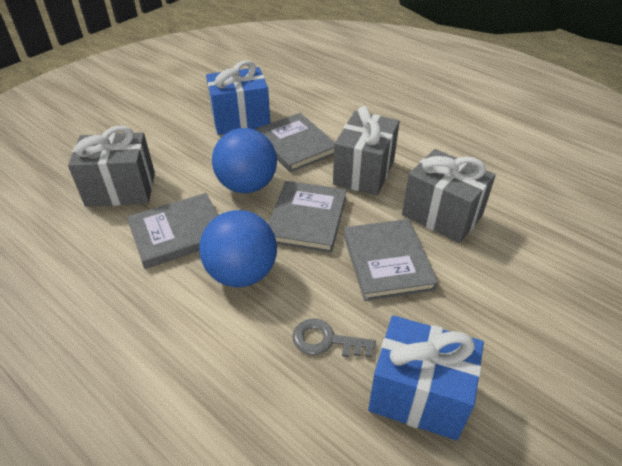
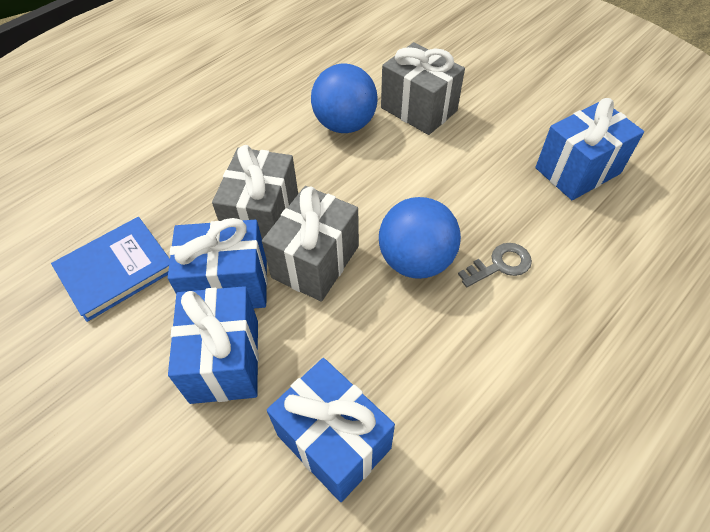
blue book: none = 0 -> [51,217,170,322] = 1
blue gift: [206,60,270,135] [368,315,484,440] = 2 -> [168,218,267,308] [168,286,259,404] [267,358,395,502] [535,98,644,200] = 4
grey book: [127,193,218,269] [254,113,335,172] [268,181,347,253] [343,219,438,301] = 4 -> none = 0

